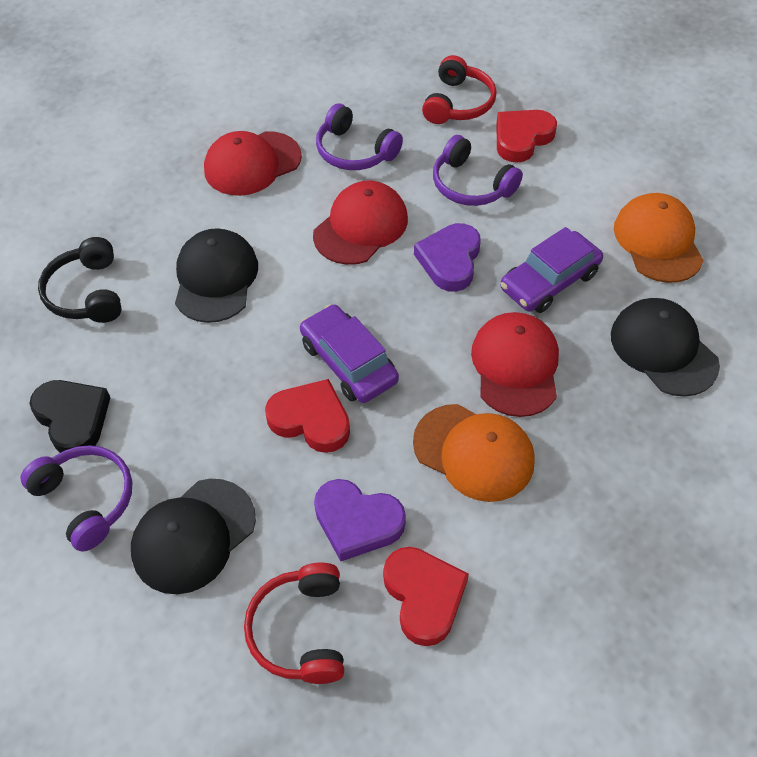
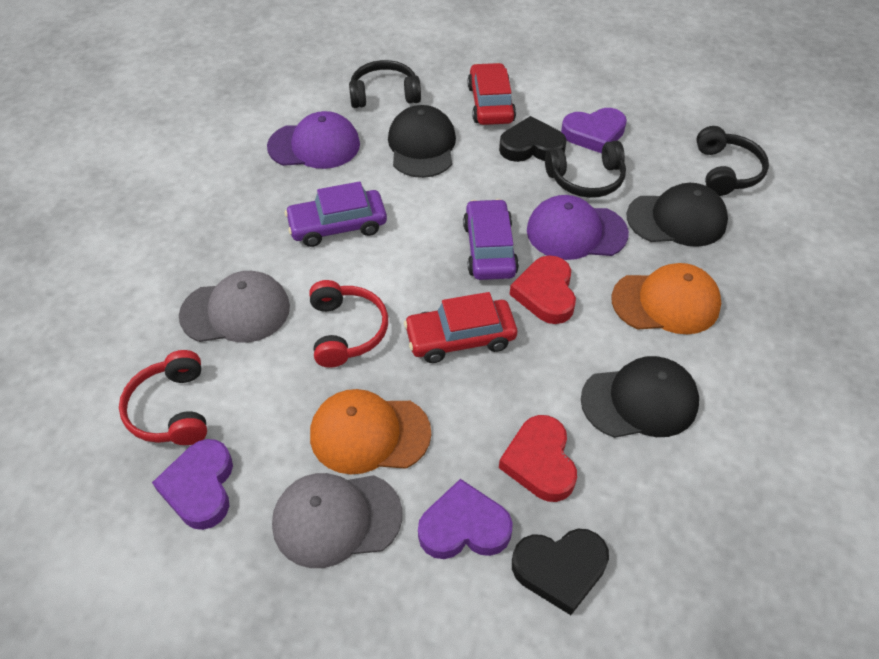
black headphones: [38,237,122,323] = 1 -> [349,60,421,108] [545,141,626,198] [696,126,769,196] = 3
black heart: [29,380,110,453] = 1 -> [499,116,567,162] [512,529,609,615] = 2
grey cap: none = 0 -> [179,271,290,343] [272,473,402,568] = 2
purple cap: none = 0 -> [267,111,360,169] [527,195,629,260] = 2
purple headphones: [21,445,132,552] [316,103,403,170] [433,135,523,206] = 3 -> none = 0
purple heart: [314,479,406,561] [414,223,481,292] = 2 -> [152,439,233,530] [418,479,513,559] [561,108,627,153] = 3
red cap: [204,131,302,196] [313,181,408,265] [471,312,559,417] = 3 -> none = 0
red car: none = 0 -> [404,292,517,363] [468,63,516,125] = 2
red heart: [265,379,350,453] [383,547,469,646] [497,110,557,163] = 3 -> [499,415,577,502] [510,255,576,324] = 2

